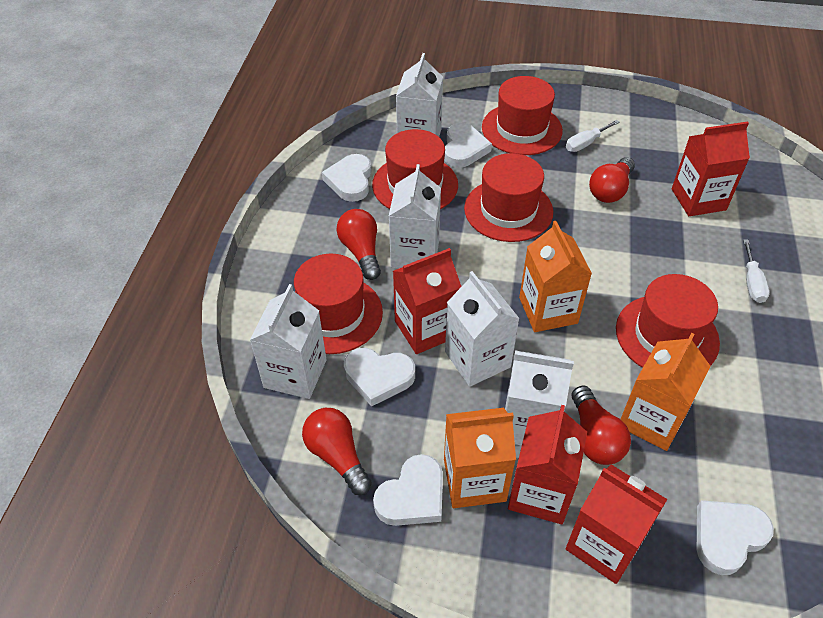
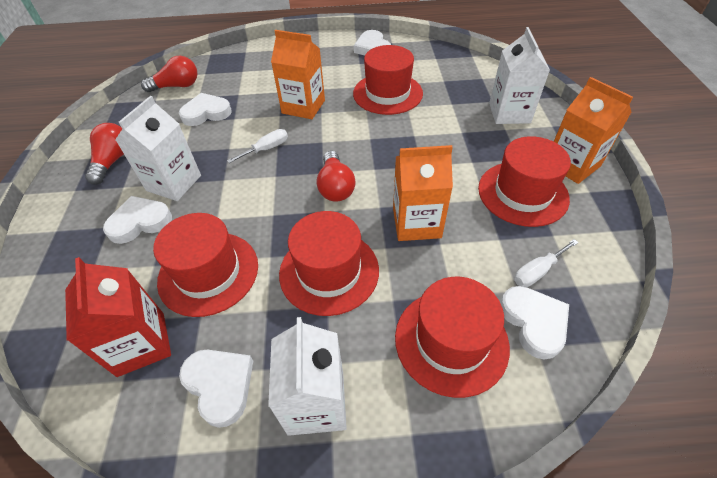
red carton: [393,248,462,354] [508,405,587,524] [566,464,667,584] [672,122,750,216] = 4 -> [65,257,171,377] = 1
red light bulb: [302,408,372,495] [337,209,381,280] [572,386,631,465] [589,157,635,203] = 4 -> [85,123,124,185] [141,56,197,92] [317,151,356,202] = 3
white carton: [250,284,327,399] [389,164,441,268] [396,53,443,137] [445,271,520,387] [505,351,574,446] = 5 -> [115,96,201,201] [268,317,347,436] [489,27,550,124] = 3

